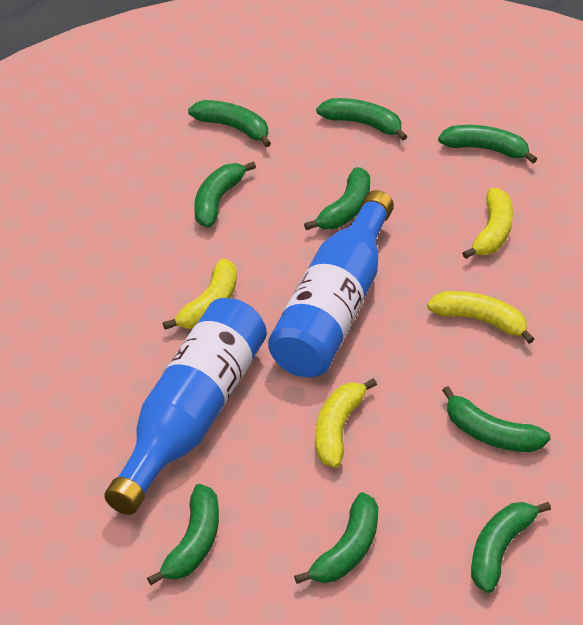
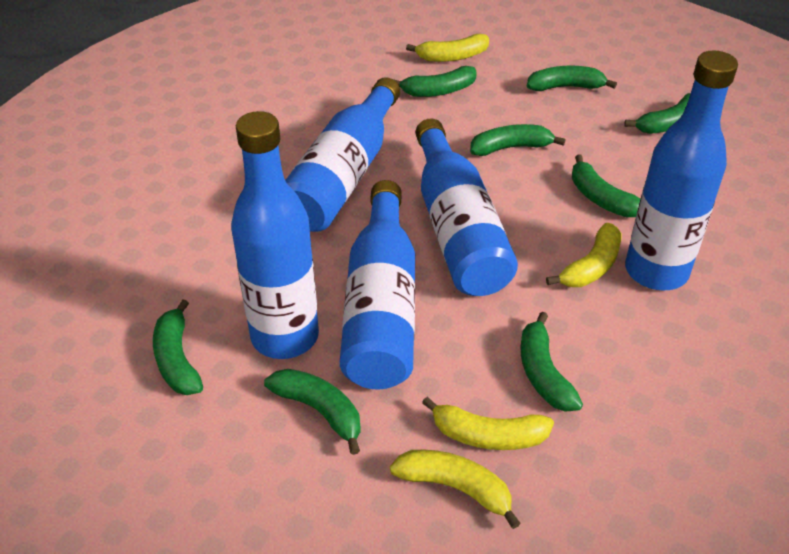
blue bottle: [104,298,267,515] [268,190,394,377] = 2 -> [231,111,319,359] [285,77,400,232] [340,180,415,389] [415,118,518,296] [625,50,738,290] = 5
green banana: [147,484,219,585] [188,100,271,147] [194,162,256,228] [294,492,378,584] [304,167,370,230] [316,98,407,141] [438,125,537,163] [442,386,551,452] [471,502,551,593] = 9 -> [153,299,203,395] [264,369,361,455] [393,66,477,97] [470,124,566,156] [520,312,583,412] [527,66,617,91] [572,154,640,217] [624,93,691,134] = 8

